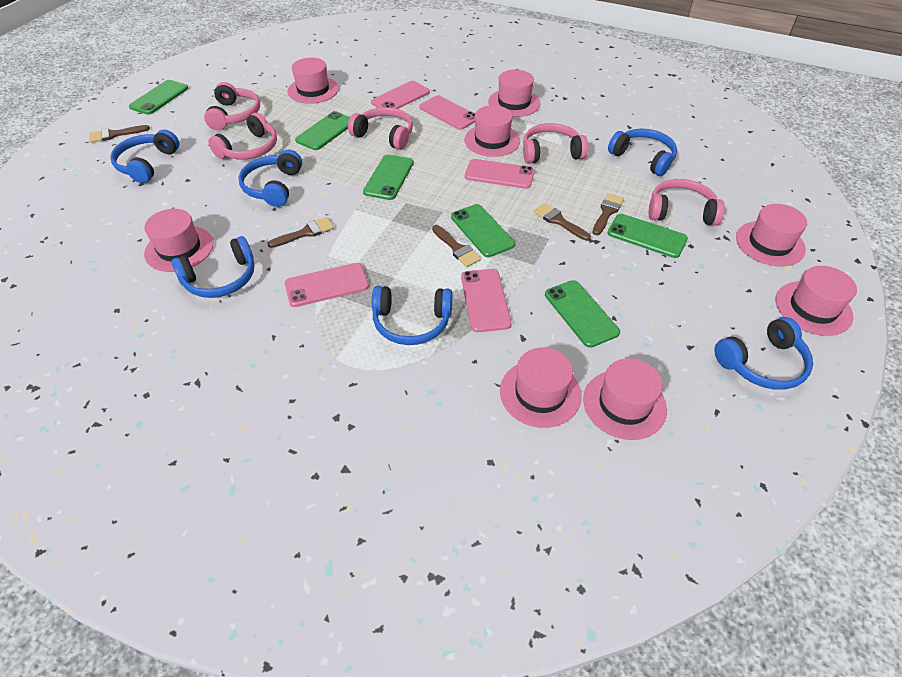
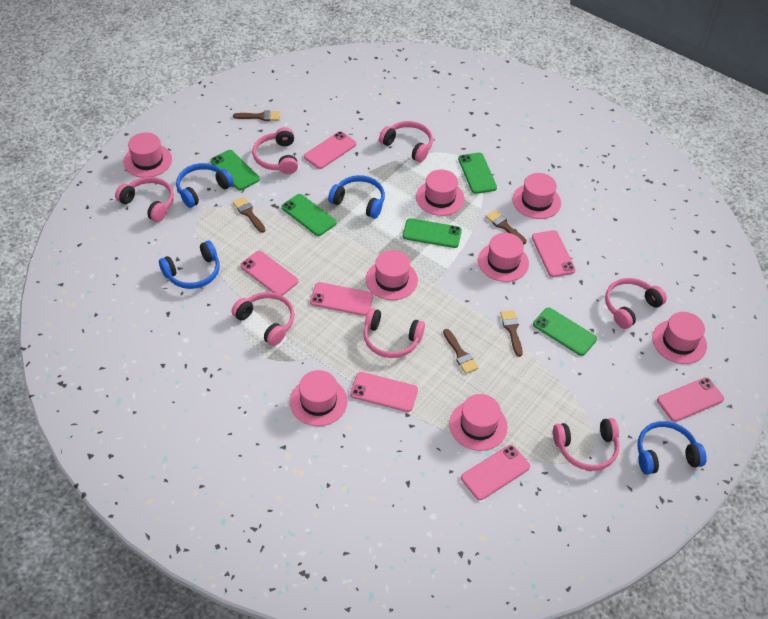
blue headphones: [110,129,179,183] [171,236,255,298] [238,150,302,207] [372,286,452,345] [608,129,677,176] [714,317,813,390] = 6 -> [159,240,220,289] [176,163,234,208] [328,175,385,219] [637,421,707,475] = 4
green phone: [129,80,188,115] [295,111,350,150] [363,154,414,200] [451,204,515,257] [545,280,620,348] [607,214,688,258] = 6 -> [210,150,260,190] [282,194,336,236] [403,218,462,248] [458,153,497,194] [533,308,597,356] = 5
pink headphones: [204,82,260,130] [208,113,277,160] [348,107,413,150] [523,123,588,164] [649,179,725,226] = 5 -> [115,177,174,222] [232,292,295,346] [252,127,298,174] [363,308,425,358] [379,121,433,162] [553,418,620,471] [605,278,667,329] = 7
pink phone: [285,263,369,307] [371,81,430,109] [419,95,475,130] [461,269,512,332] [465,159,535,189] = 5 -> [240,251,298,296] [304,131,356,169] [310,282,373,316] [350,372,418,412] [461,445,530,500] [532,230,576,277] [657,377,724,422] = 7

